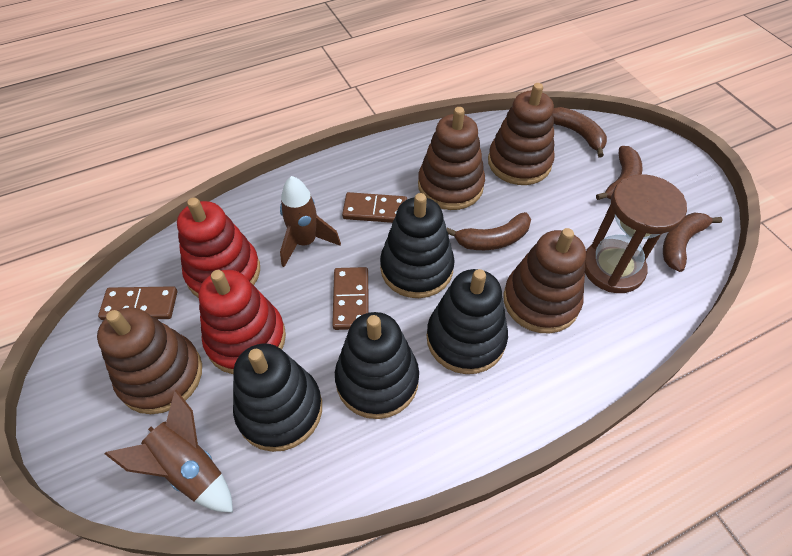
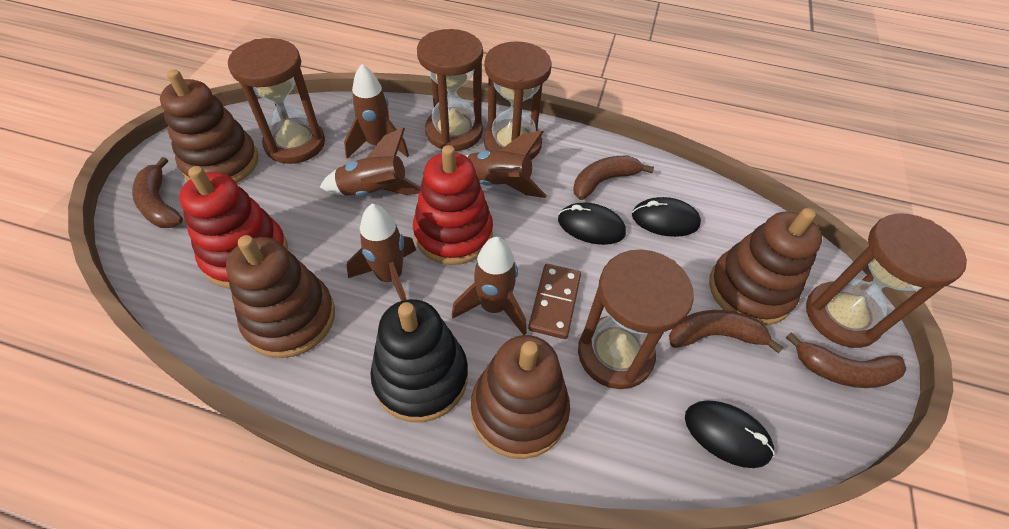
black mouse: none = 0 -> [558,203,626,245] [632,197,701,237] [685,400,775,468] = 3
black stacking toy: [233,343,322,452] [335,312,419,419] [380,193,455,298] [427,269,508,374] = 4 -> [370,299,468,422] = 1
brown domino: [98,286,177,320] [332,267,369,330] [342,192,407,223] = 3 -> [528,264,581,339] = 1
brown hourglass: [585,174,687,293] = 1 -> [228,38,325,164] [417,29,483,151] [484,41,552,160] [578,249,694,389] [806,213,967,348] = 5
brown rocket: [105,390,233,513] [280,176,341,267] = 2 -> [320,128,421,196] [344,64,409,159] [347,204,416,301] [451,237,527,335] [466,130,547,198] = 5

